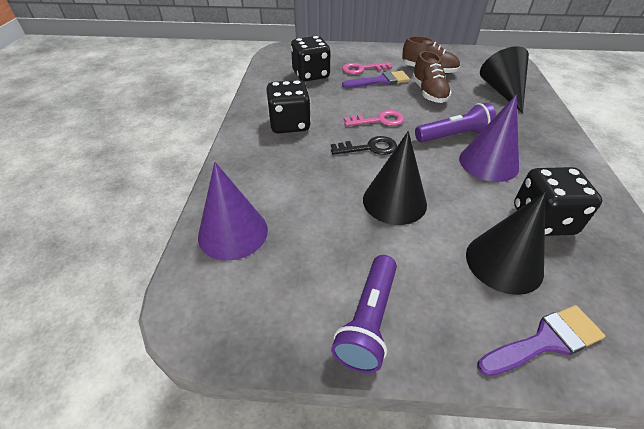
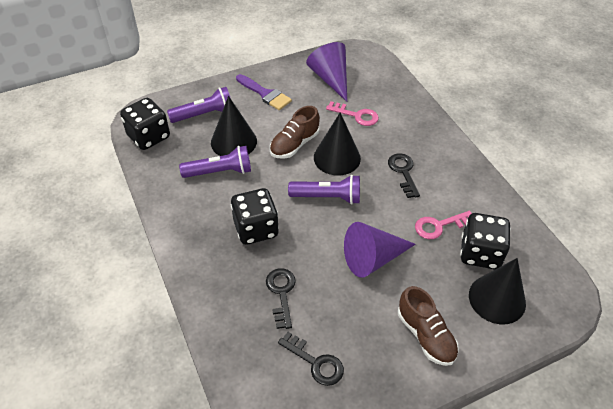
black key: [331,136,397,155] = 1 -> [266,268,296,329] [278,332,344,386] [388,153,420,198] = 3
purple brush: [342,71,410,88] [477,305,605,376] = 2 -> [236,74,292,110] = 1
purple flashlight: [331,255,397,373] [415,103,496,142] = 2 -> [167,87,231,123] [179,146,251,178] [288,175,360,204] = 3

